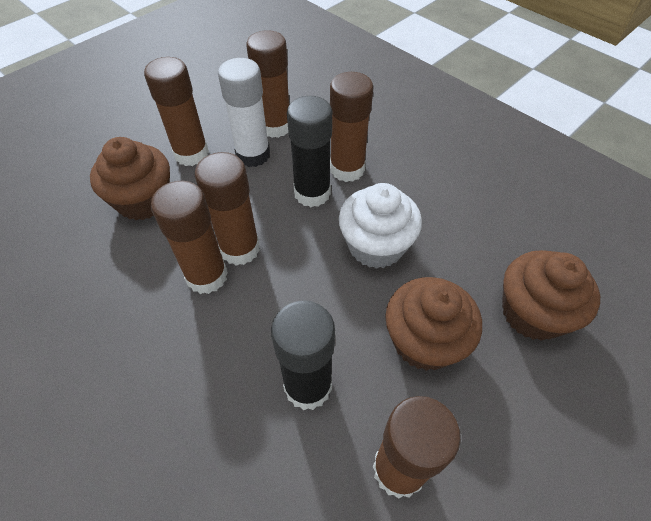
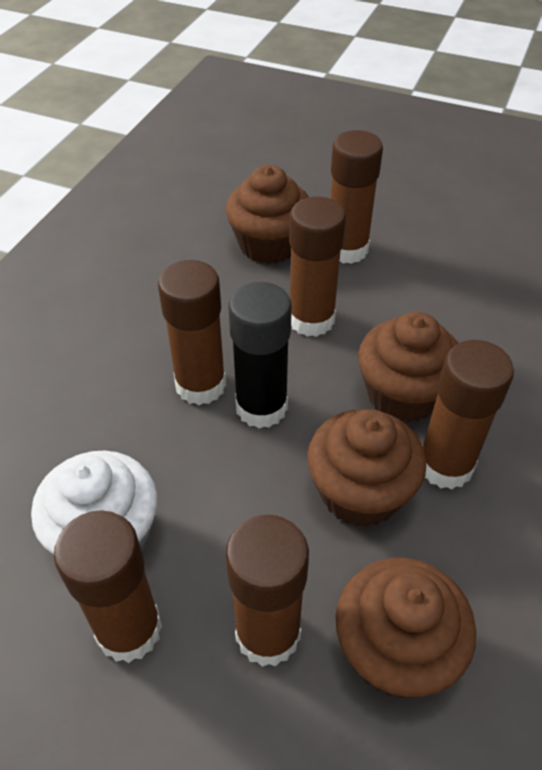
black glue stick: [271,300,335,410] [287,96,332,207] = 2 -> [228,282,292,428] = 1
brown cupcake: [90,137,170,220] [385,277,482,371] [502,250,600,341] = 3 -> [226,165,309,264] [307,409,426,527] [336,558,476,698] [358,312,458,423] = 4
white glue stick: [218,58,270,167] = 1 -> none = 0

